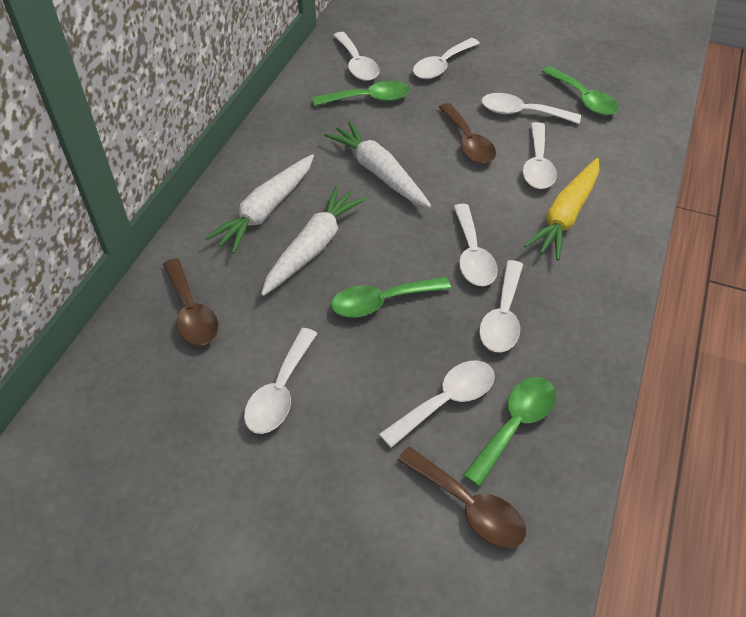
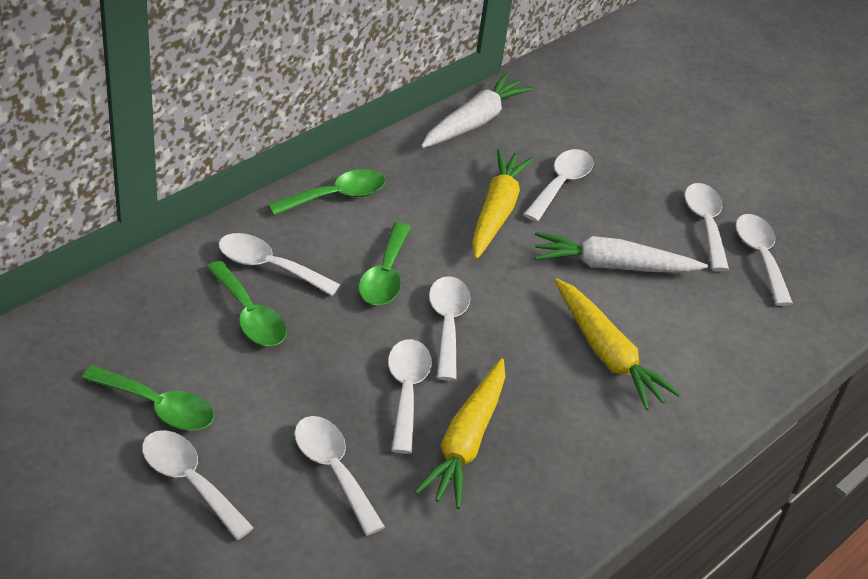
brown spoon: [163,258,218,346] [397,447,526,548] [439,103,496,164] = 3 -> none = 0
white carrot: [205,154,314,254] [261,186,366,296] [324,122,431,208] = 3 -> [421,73,533,148] [535,232,708,273] = 2
yellow carrot: [524,158,600,261] = 1 -> [415,358,505,509] [472,149,534,259] [555,278,681,410] = 3

